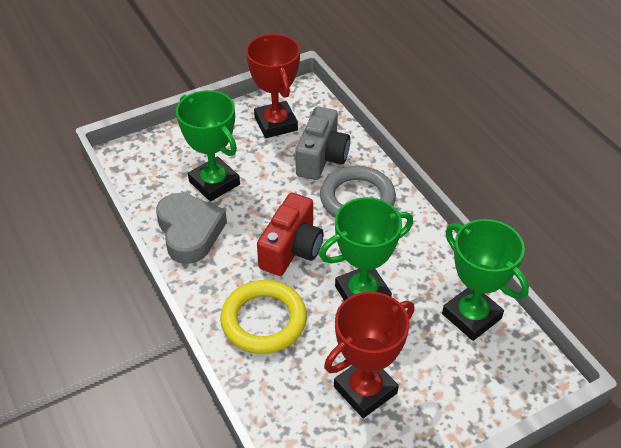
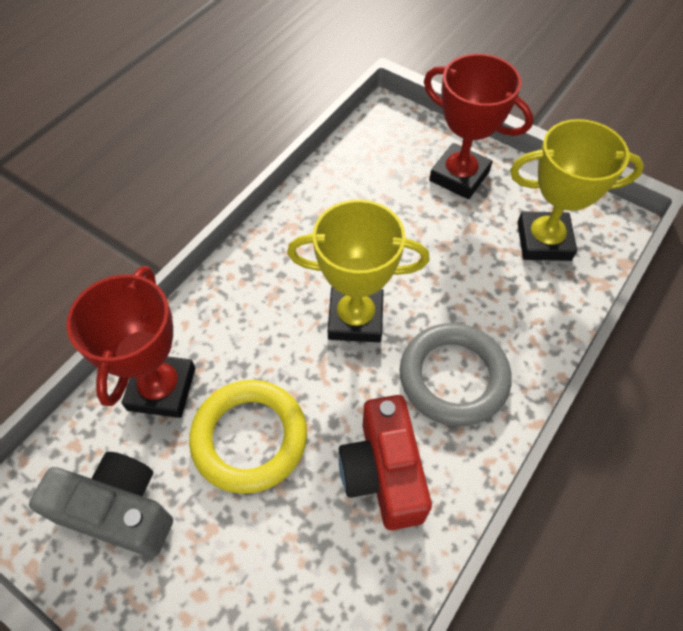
green trophy: [176,90,240,201] [319,197,413,301] [442,219,529,341] = 3 -> none = 0
grey heart: [156,193,227,264] = 1 -> none = 0
yellow trophy: none = 0 -> [287,200,430,342] [510,119,644,261] = 2

